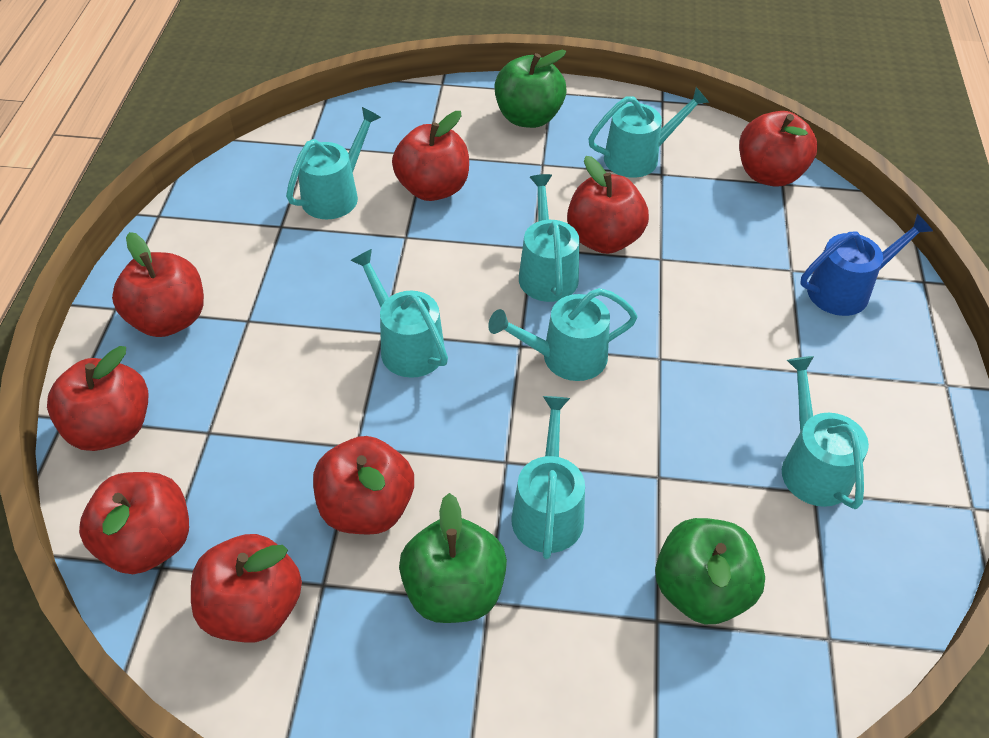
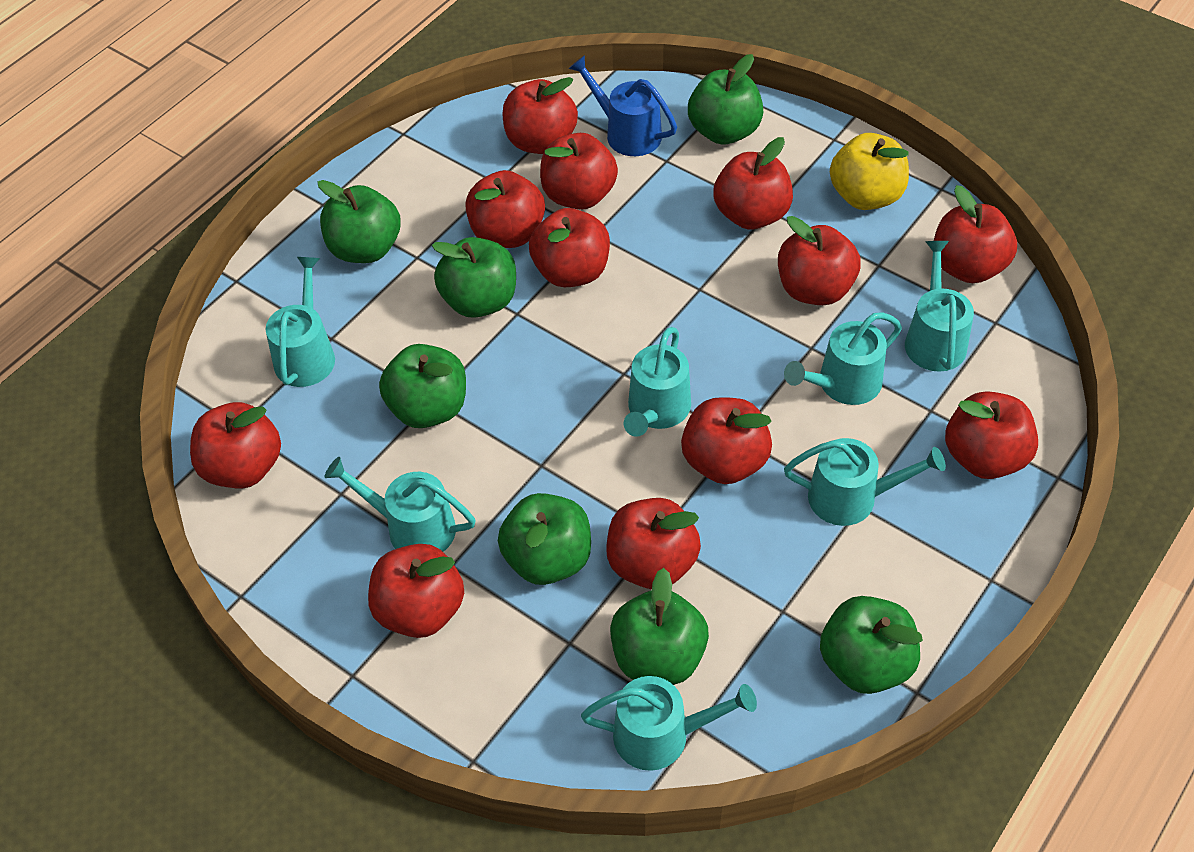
green apple: [399,493,507,623] [494,50,567,128] [655,518,765,624] = 3 -> [318,180,401,263] [379,344,466,428] [432,237,516,318] [498,493,591,585] [610,568,709,685] [688,54,763,145] [820,596,923,694] = 7
red apple: [47,346,148,451] [79,472,189,574] [112,232,204,337] [191,534,302,642] [313,436,414,535] [392,111,469,201] [567,156,649,254] [739,111,817,187] = 8 -> [190,402,281,489] [368,544,464,638] [465,170,545,248] [502,77,578,154] [529,208,610,287] [540,133,618,210] [606,498,701,589] [681,397,772,484] [713,137,793,229] [778,216,861,305] [934,185,1017,283] [945,391,1038,479] = 12
yellow apple: none = 0 -> [830,133,909,210] = 1

